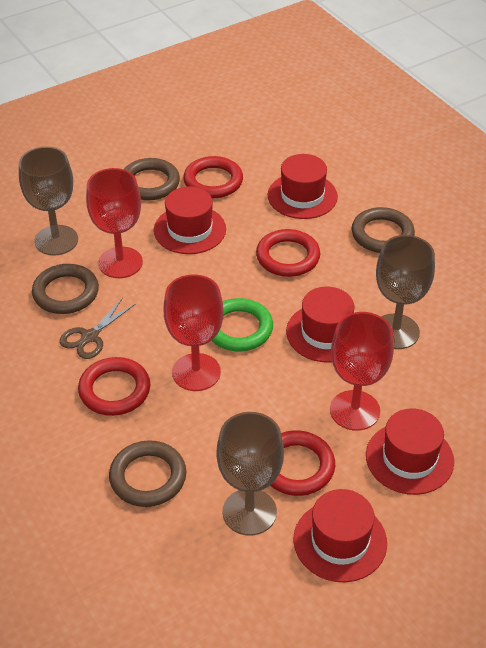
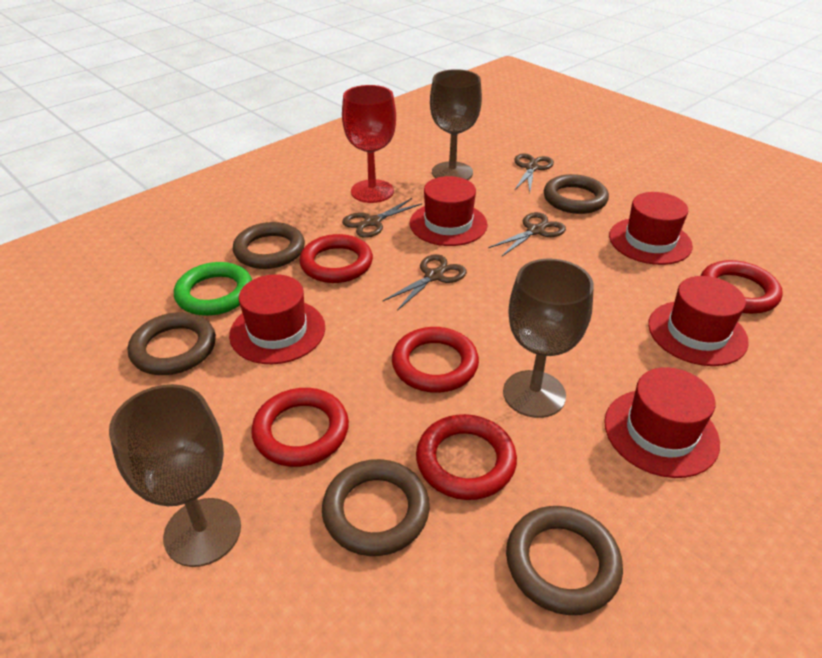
brown ring: [32,264,99,314] [109,440,186,507] [124,158,180,200] [352,207,415,253] = 4 -> [128,312,216,375] [233,222,305,269] [322,459,430,556] [506,506,623,615] [544,174,609,214] = 5
brown scissors: [59,298,135,359] = 1 -> [342,198,422,238] [383,254,467,311] [488,212,566,257] [514,153,554,192] = 4
red goblet: [86,168,143,278] [163,274,224,391] [330,312,394,431] = 3 -> [342,85,396,203] = 1
red ring: [78,357,150,416] [183,156,243,198] [256,229,320,277] [270,430,335,496] = 4 -> [251,388,349,467] [299,234,373,283] [392,327,479,393] [416,414,517,500] [701,260,783,314] = 5

